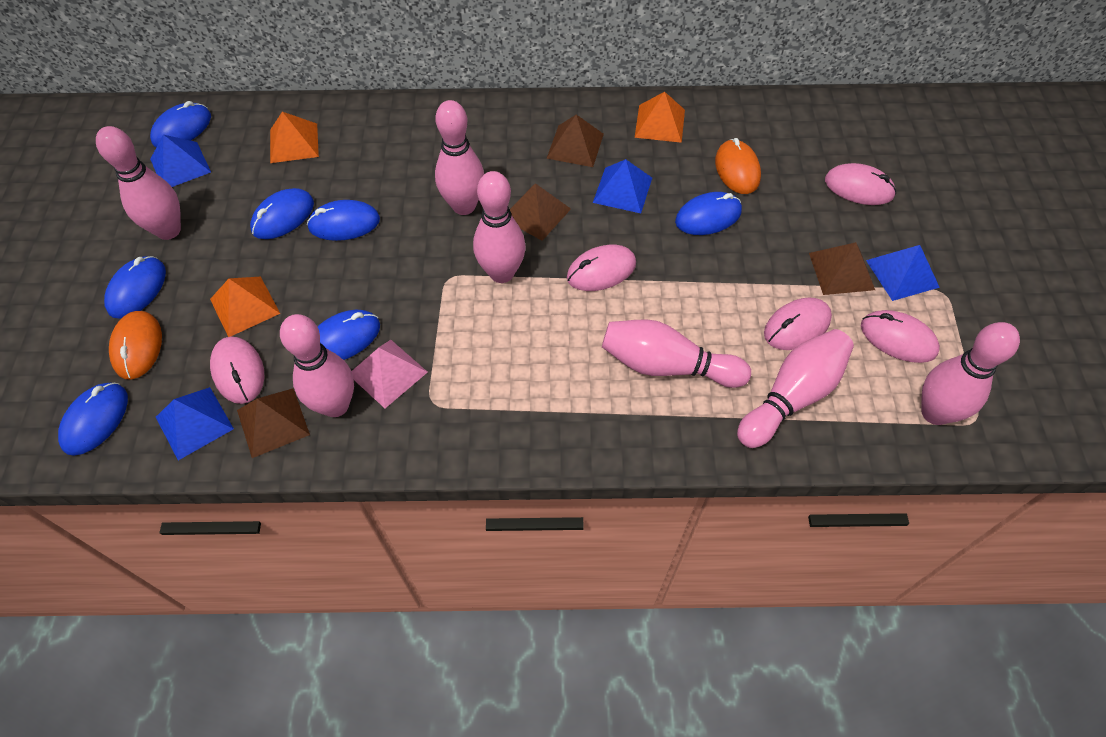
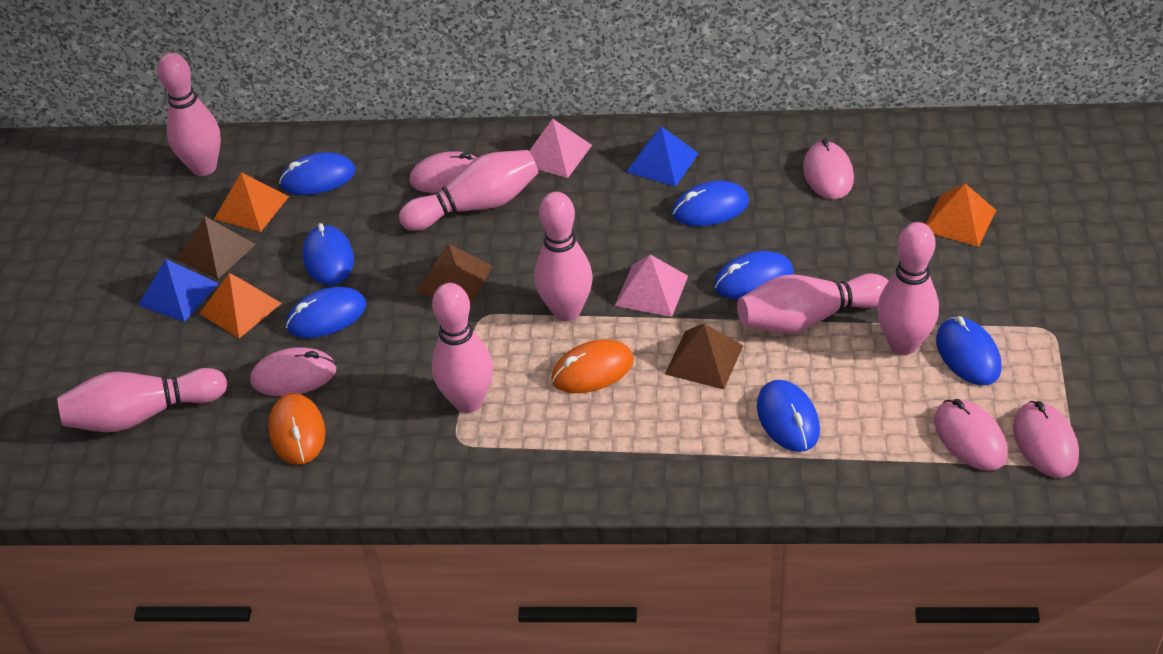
blue pyramid: [150,135,211,187] [156,387,234,460] [593,159,652,213] [866,245,940,301] = 4 -> [138,259,219,322] [626,126,699,187] = 2
brown pyramid: [237,388,310,458] [510,183,571,241] [546,115,604,167] [809,242,875,295] = 4 -> [177,216,256,279] [416,244,493,304] [665,324,743,390] = 3
pink pyramid: [352,340,428,408] = 1 -> [529,119,592,178] [615,255,688,317] = 2

